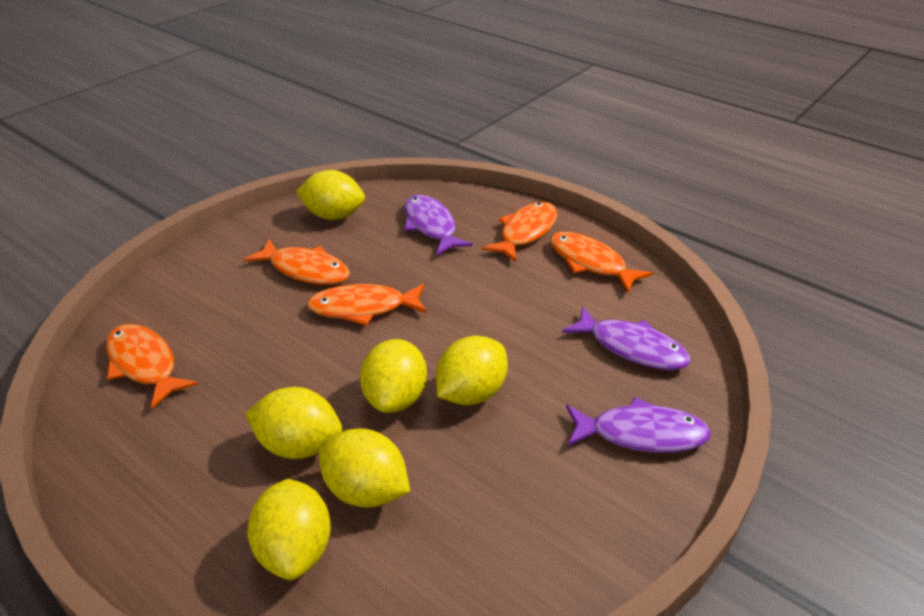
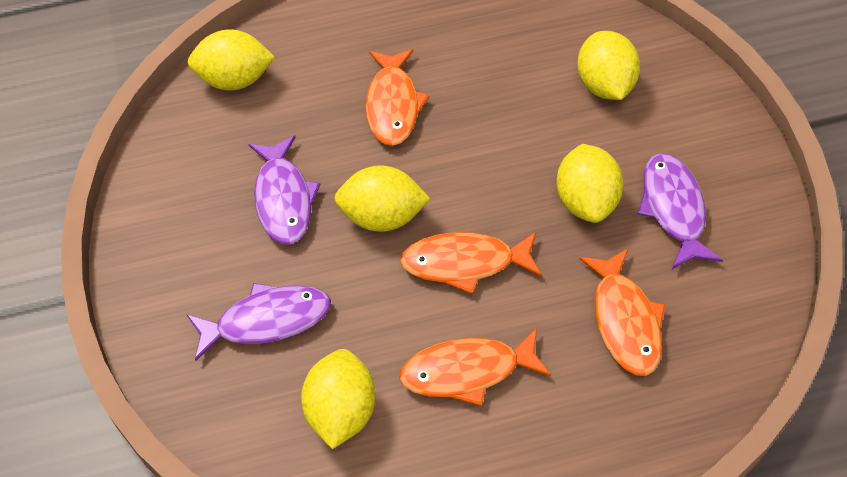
orange fish: [106,324,198,409] [244,239,350,285] [307,284,427,326] [482,202,557,262] [550,232,653,293] = 5 -> [366,49,429,146] [399,328,551,406] [400,232,542,294] [579,248,666,376] = 4
yellow lemon: [245,387,342,459] [247,479,331,580] [296,170,365,220] [319,428,410,508] [360,339,427,413] [436,336,508,405] = 6 -> [188,29,275,91] [301,349,376,449] [334,165,430,232] [556,144,623,223] [577,31,640,100] = 5

